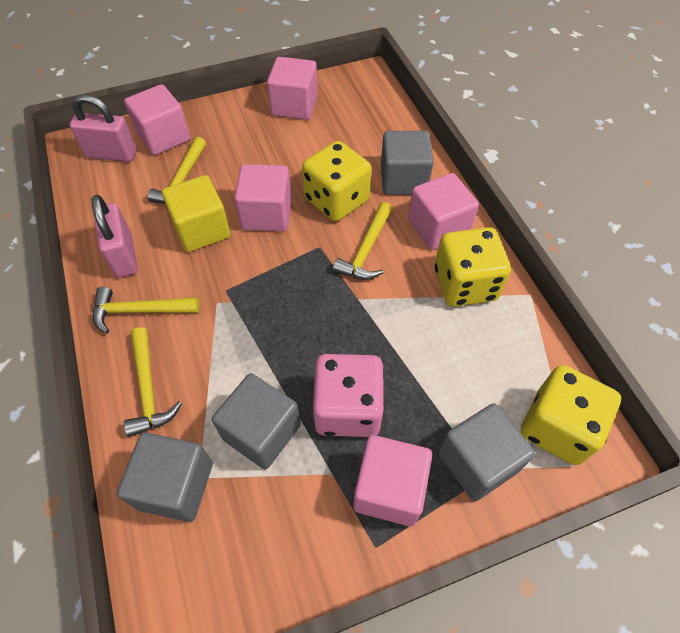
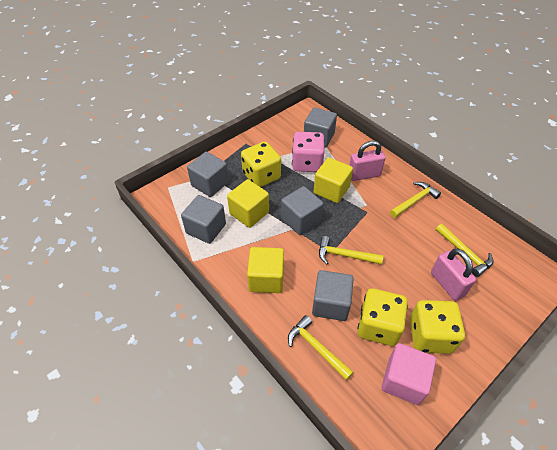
grey cube: [117,433,213,522] [212,373,301,469] [381,131,433,195] [438,403,535,501] = 4 -> [181,195,226,244] [187,152,229,197] [281,186,323,235] [304,108,337,147] [312,270,354,321] = 5
pink cube: [124,84,190,155] [234,164,292,232] [267,57,318,120] [353,435,432,526] [408,173,479,250] = 5 -> [381,343,436,405] = 1
yellow cube: [162,175,231,252] = 1 -> [227,179,269,228] [247,247,284,293] [314,158,353,203] = 3

